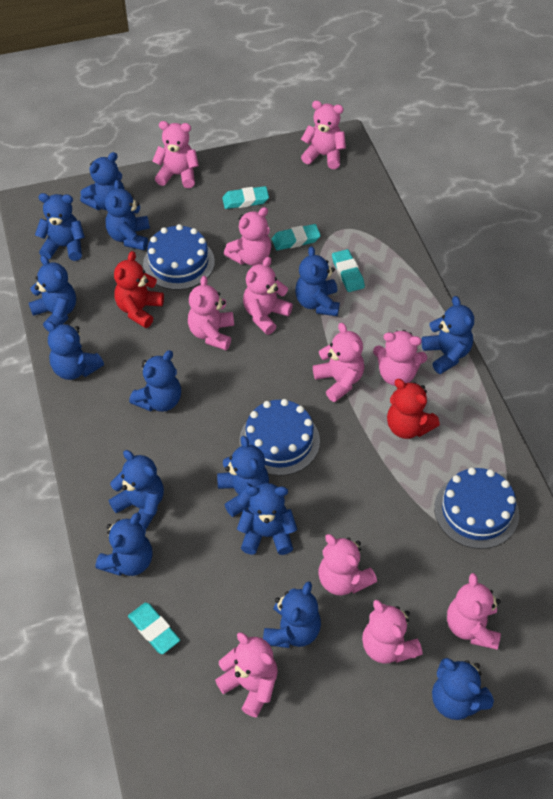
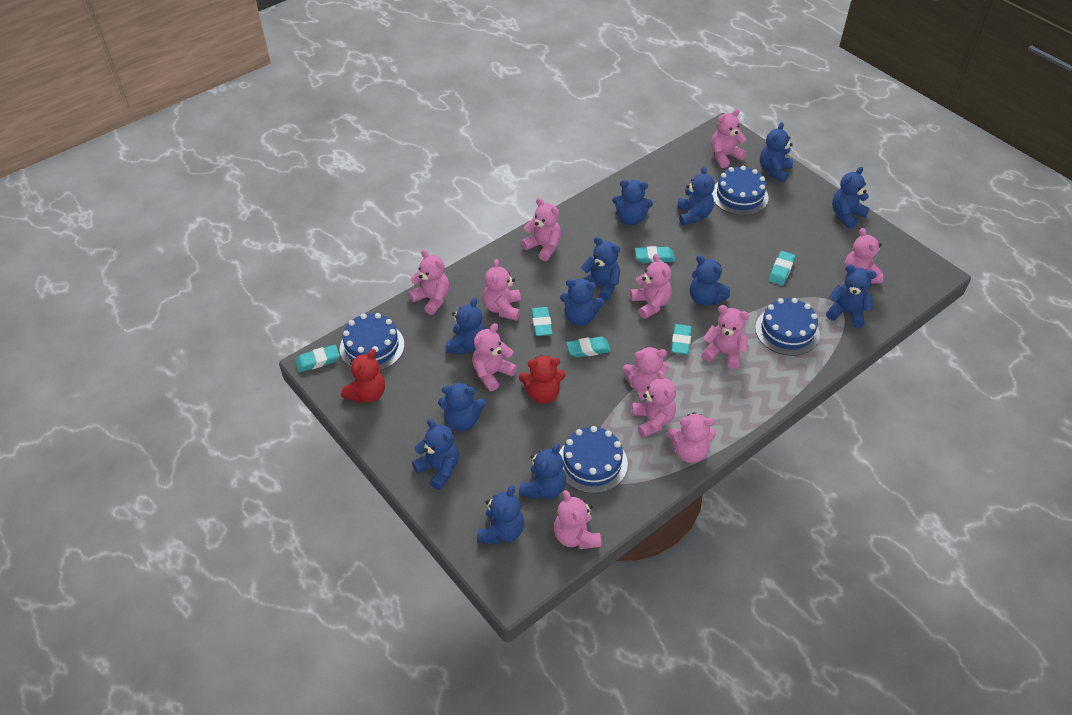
blue cake: [143,224,215,290] [239,399,320,476] [434,467,519,549] = 3 -> [340,313,404,371] [559,426,628,494] [712,166,769,215] [755,298,820,356] = 4
blue teddy bear: [29,255,76,332] [35,193,85,261] [45,321,104,380] [80,152,124,210] [96,513,153,576] [105,180,150,250] [109,450,164,529] [129,350,181,412] [217,436,269,517] [237,483,297,555] [263,581,321,648] [295,246,340,316] [421,296,474,374] [432,658,494,720] = 14 -> [412,419,459,490] [438,382,486,431] [445,297,485,354] [477,485,524,544] [519,443,566,500] [560,279,604,326] [581,237,620,301] [612,180,653,225] [677,166,715,225] [690,255,730,306] [760,122,793,182] [826,265,877,328] [832,167,869,229] = 13
pink teddy bear: [152,121,199,188] [188,276,234,350] [215,633,278,717] [224,207,271,266] [243,257,293,335] [301,101,346,169] [313,323,364,402] [319,534,377,596] [362,600,422,664] [373,330,427,386] [447,573,501,650] = 11 -> [408,250,449,315] [472,323,517,391] [483,259,521,321] [521,198,561,261] [554,490,601,549] [623,346,669,393] [630,254,671,319] [632,370,676,438] [667,412,716,463] [702,305,749,369] [711,109,747,168] [844,228,883,284] = 12
turquoise eraser: [128,602,180,654] [222,186,269,209] [272,224,321,251] [332,249,365,292] = 4 -> [295,345,340,372] [531,307,552,336] [566,336,611,358] [635,246,675,263] [672,324,692,355] [769,251,796,286] = 6

